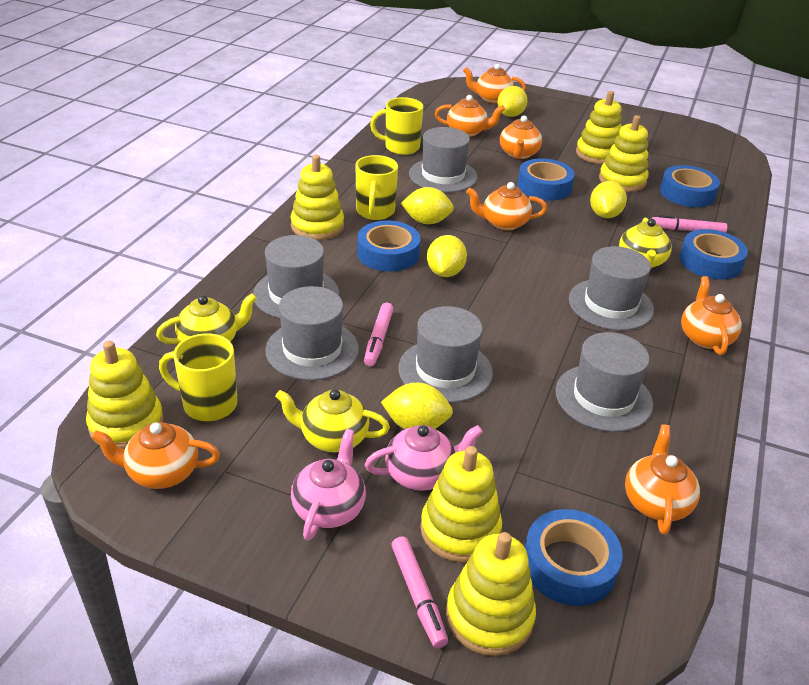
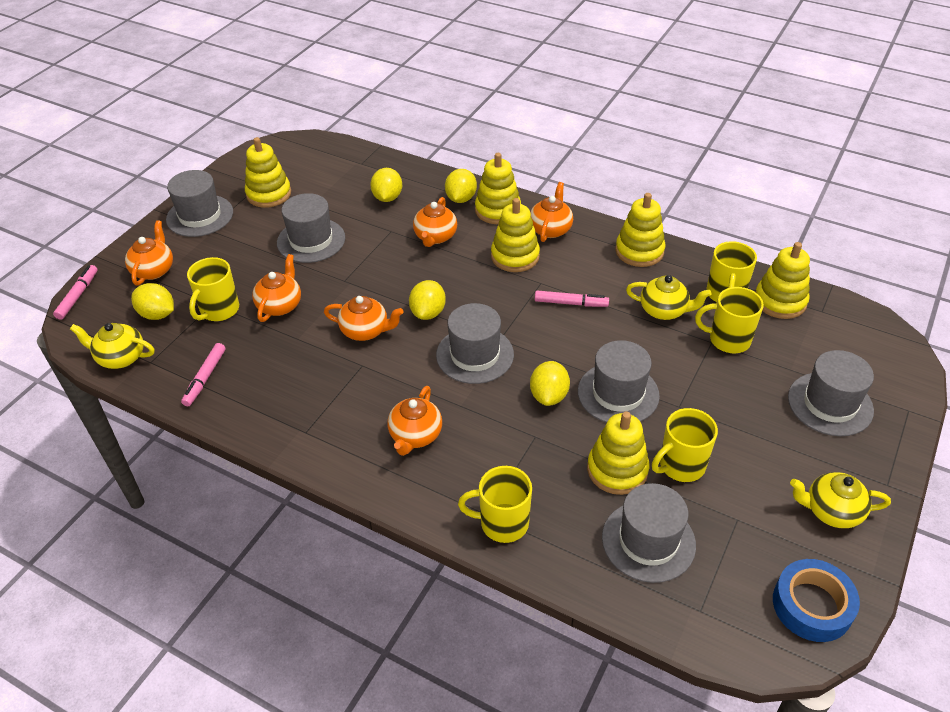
blue tape: [357,221,421,272] [517,158,575,201] [525,509,623,606] [660,165,720,207] [680,229,748,280] = 5 -> [773,559,860,642] = 1
orange teapot: [92,422,220,489] [435,95,505,137] [463,64,526,103] [466,182,547,230] [500,116,542,159] [625,424,700,535] [681,276,742,355] = 7 -> [125,220,173,285] [252,254,301,322] [324,296,403,341] [387,386,442,456] [413,197,457,247] [530,182,573,242] = 6
pink teapot: [291,429,366,541] [365,425,483,491] = 2 -> none = 0
yellow mug: [159,333,238,421] [356,155,398,220] [370,97,423,155] = 3 -> [187,257,239,321] [458,466,532,543] [652,408,718,482] [695,287,764,353] [706,241,757,302] = 5

